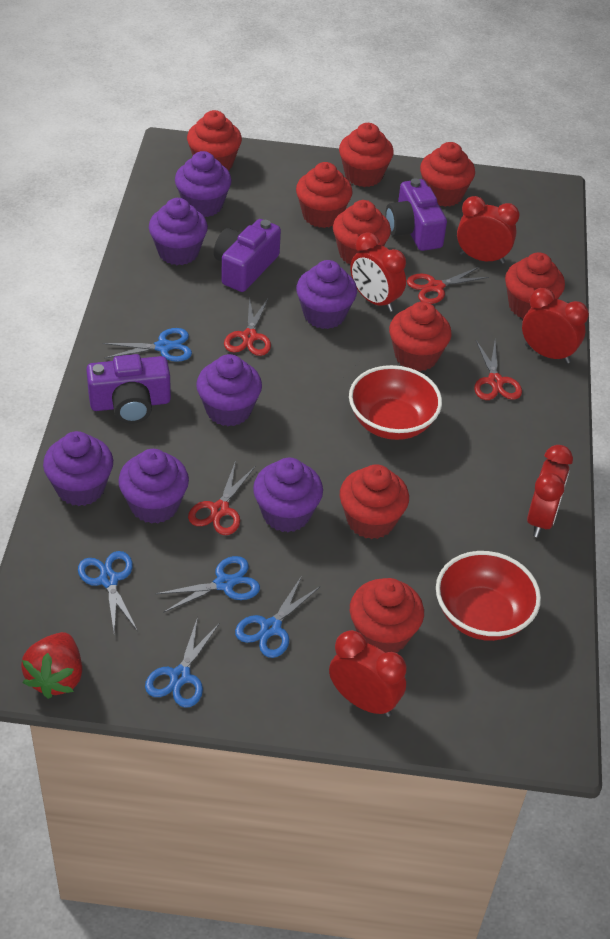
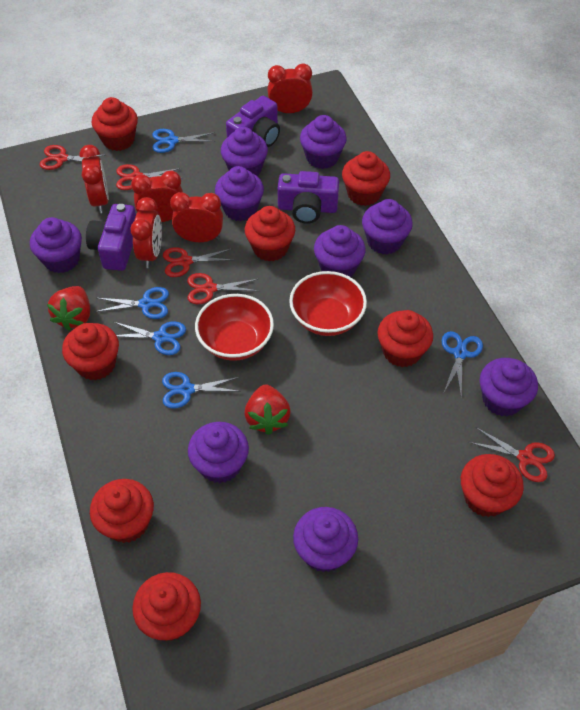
purple cupcake: [43,431,113,506] [118,449,189,524] [149,198,208,265] [175,151,232,217] [196,354,262,426] [253,458,323,532] [296,260,357,329] = 7 -> [30,217,82,273] [188,422,249,483] [215,166,264,221] [221,127,268,176] [293,507,358,572] [300,115,347,169] [314,225,366,277] [362,199,413,254] [480,358,538,416] = 9
red cupcake: [187,110,242,171] [296,162,353,228] [333,200,391,265] [339,123,394,187] [340,464,409,539] [350,578,424,653] [389,301,452,371] [420,142,475,207] [505,252,565,319] = 9 -> [62,323,119,381] [90,479,154,543] [92,97,138,151] [132,572,201,641] [245,206,295,261] [342,151,390,206] [377,310,433,367] [461,454,524,517] = 8
red scissors: [188,461,255,535] [224,296,271,356] [407,267,489,304] [474,340,522,400] = 4 -> [40,145,105,170] [116,164,181,190] [163,247,232,277] [187,273,258,304] [469,427,555,482] = 5
red strawberry: [21,632,82,699] = 1 -> [47,286,90,331] [245,384,291,435] = 2

